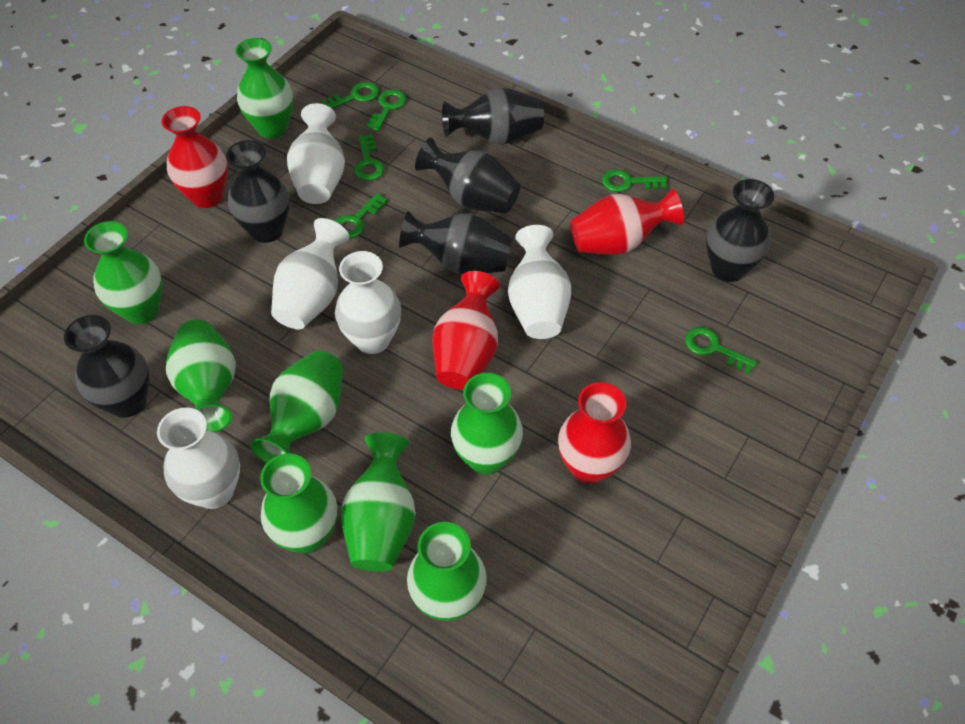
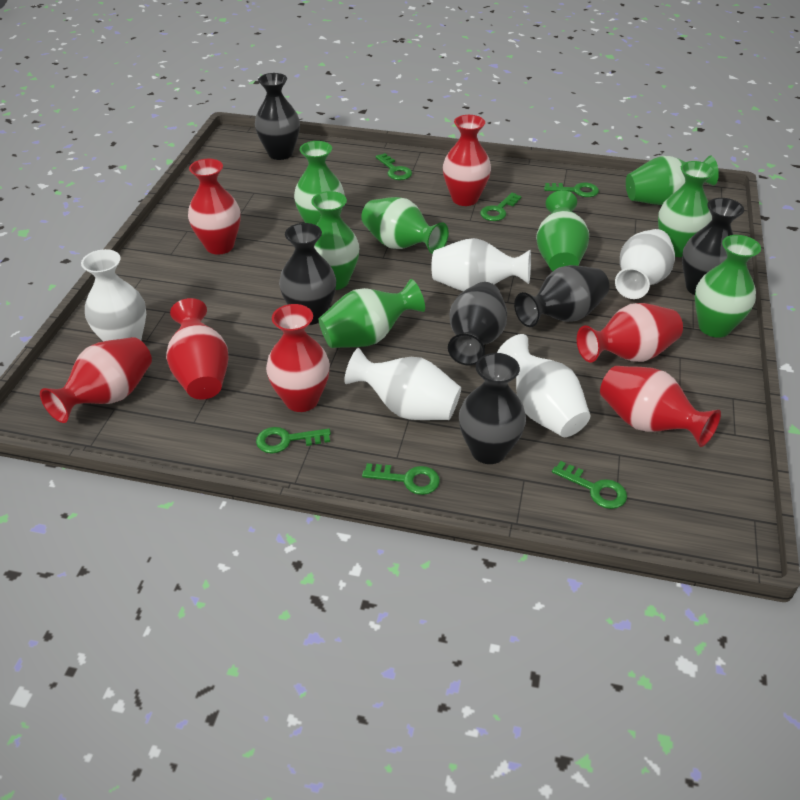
red vase: [161,106,228,208] [432,271,500,390] [558,382,631,484] [570,189,684,255] = 4 -> [40,337,152,423] [166,298,229,400] [188,159,241,255] [266,304,330,412] [443,115,491,206] [577,303,683,362] [600,366,721,447] = 7

